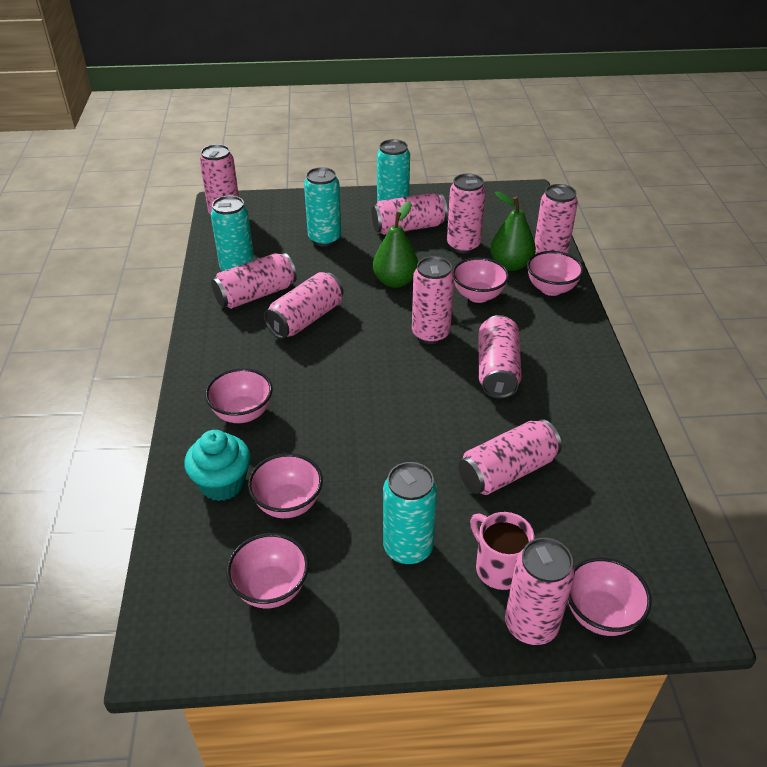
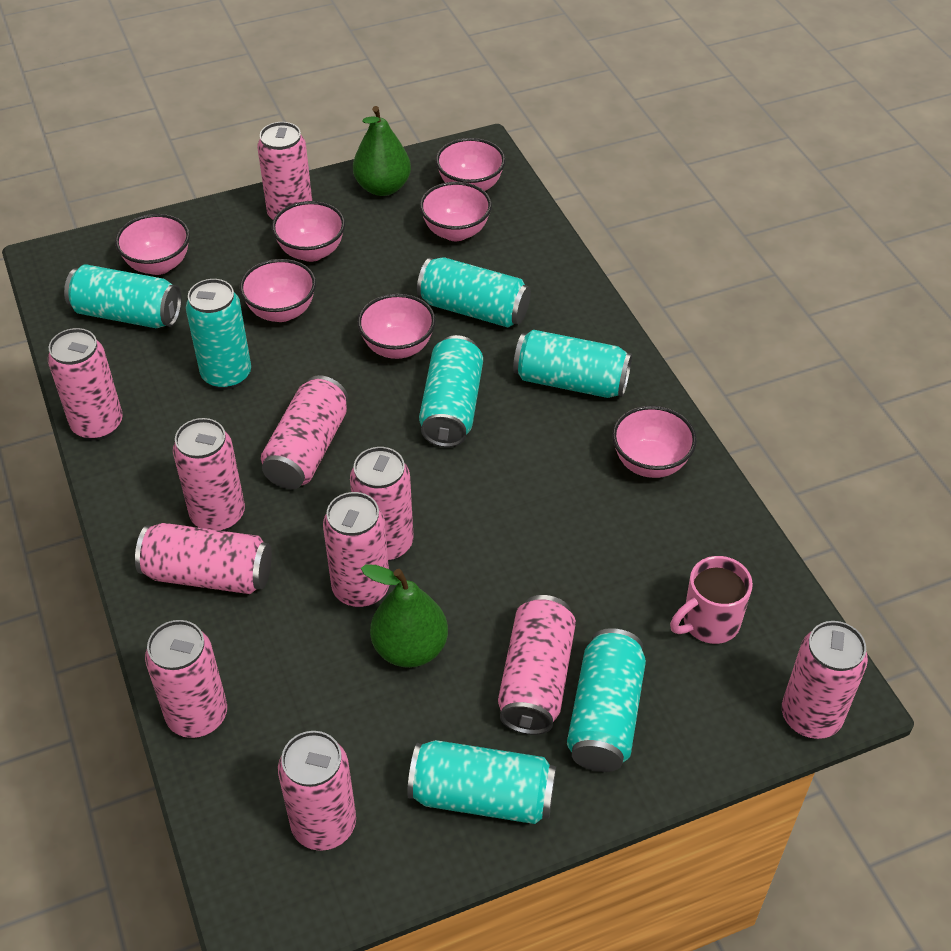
pink bowl: [205,368,273,423] [226,533,309,608] [248,453,323,518] [452,257,509,303] [527,251,584,296] [568,557,652,636] = 6 -> [115,214,190,275] [240,259,316,322] [272,201,345,262] [357,294,436,359] [420,182,492,241] [436,138,506,191] [612,406,697,478] = 7
pink can: [200,144,239,215] [211,253,297,309] [264,272,343,339] [372,193,448,235] [412,256,454,344] [447,173,486,253] [458,419,562,495] [479,315,522,398] [505,538,575,645] [535,184,578,254] = 10 -> [48,328,123,441] [135,523,272,594] [145,620,227,738] [173,418,245,531] [257,122,312,220] [261,375,348,489] [278,731,356,851] [323,492,389,608] [350,447,413,562] [498,595,576,735] [782,621,868,739] = 11
turquoise can: [211,196,254,271] [304,167,341,247] [377,139,410,202] [383,462,438,565] = 4 -> [64,264,182,328] [186,279,251,390] [407,740,556,824] [417,257,531,327] [419,335,483,447] [513,330,632,398] [567,628,646,772] = 7
turquoise cupcake: [185,430,251,501] = 1 -> none = 0

